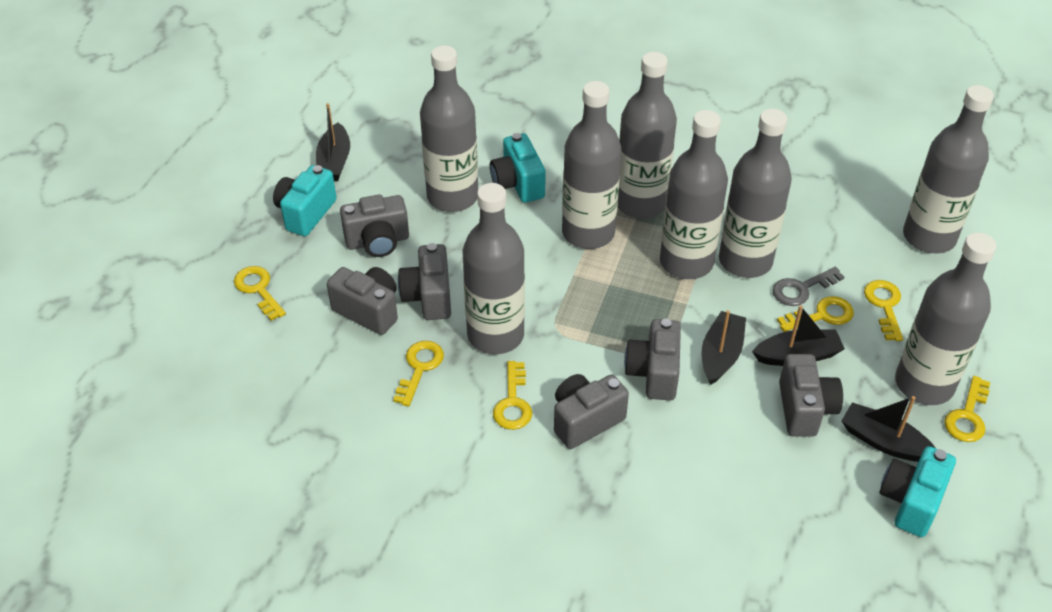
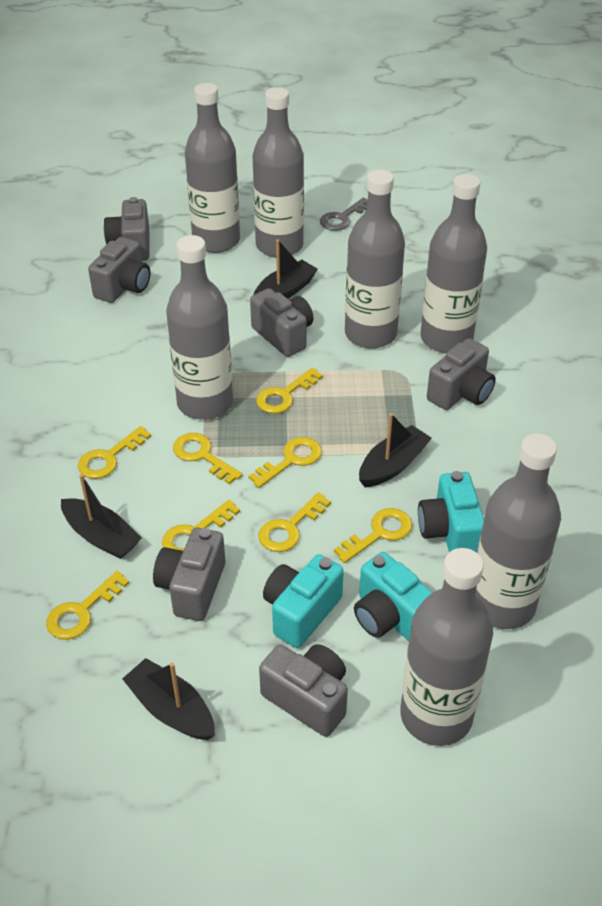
grey bottle: [420,46,478,212] [463,183,525,354] [562,81,621,249] [618,52,677,219] [660,110,728,279] [719,109,792,278] [895,232,997,405] [903,85,994,253] = 8 -> [166,235,233,420] [185,83,240,253] [253,87,304,258] [345,170,405,349] [400,548,493,746] [421,174,487,353] [476,433,561,629] = 7
yellow key: [234,266,286,321] [393,341,444,407] [493,361,532,430] [777,296,854,332] [864,280,903,341] [944,376,990,442] = 6 -> [46,571,129,640] [78,426,151,479] [162,500,240,551] [173,433,242,485] [249,437,322,488] [256,367,323,414] [259,492,331,552] [334,508,412,563] = 8

